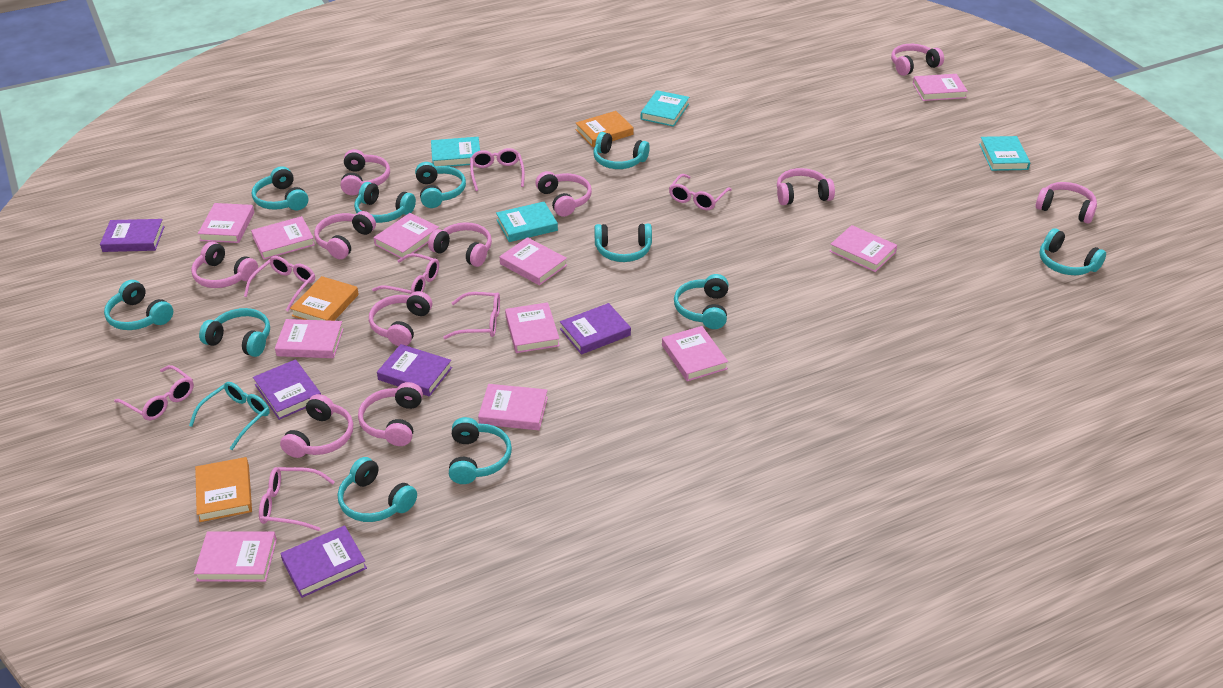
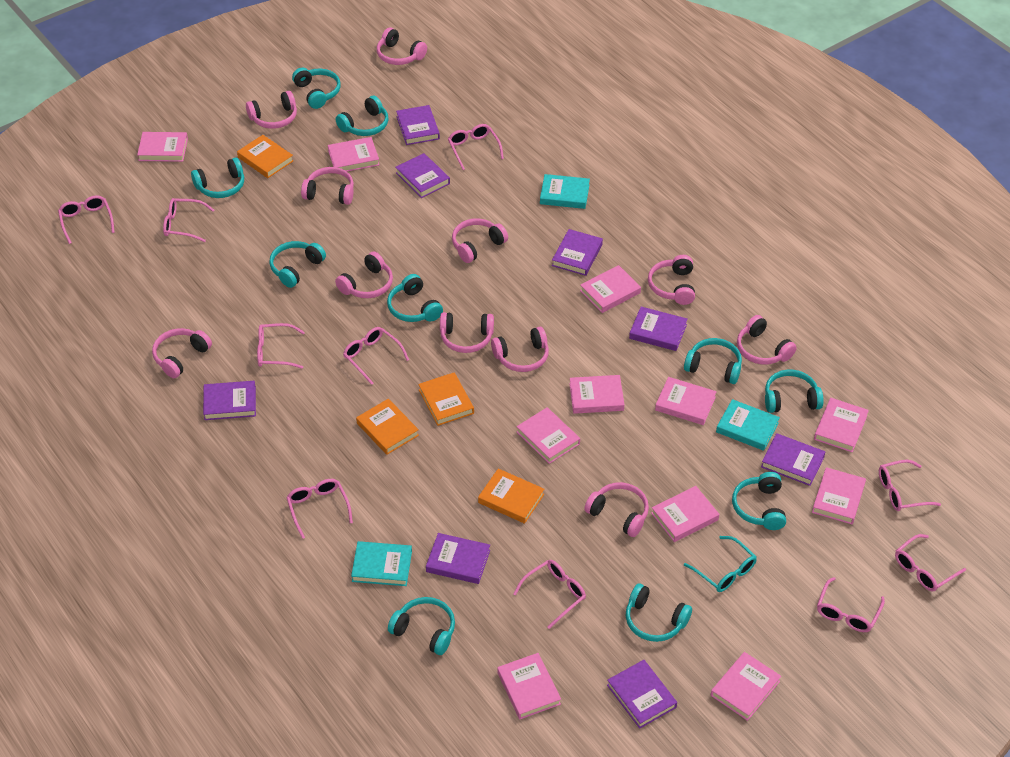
orange book: [195,457,252,522] [290,276,359,321] [576,111,634,147] = 3 -> [237,135,293,178] [356,399,419,455] [418,372,474,426] [478,468,544,524] = 4
pink glasses: [114,365,194,420] [244,256,315,311] [259,467,335,531] [372,253,439,294] [443,292,500,339] [470,148,525,191] [669,174,732,210] = 7 -> [58,195,115,244] [163,198,214,242] [257,323,305,369] [286,479,353,539] [343,327,409,385] [448,124,504,170] [513,560,586,629] [817,577,885,632] [879,460,941,511] [895,534,966,592] = 10
purple book: [100,219,165,252] [253,359,321,420] [280,525,367,598] [377,344,452,397] [560,303,631,355] = 5 -> [203,381,256,420] [395,153,450,198] [396,105,440,145] [426,533,490,584] [552,229,603,276] [607,660,677,729] [629,307,688,351] [761,433,825,486] = 8
turquoise book: [431,137,480,167] [496,202,558,242] [641,90,689,127] [979,136,1030,171] = 4 -> [351,541,412,586] [540,174,590,209] [716,399,780,451] = 3
turquoise headphones: [104,280,173,330] [199,308,270,357] [252,166,308,210] [338,457,417,522] [354,182,416,223] [415,162,466,208] [449,417,512,484] [594,132,650,169] [594,223,652,262] [674,274,729,329] [1039,228,1106,275] = 11 -> [191,158,244,198] [269,241,326,288] [292,68,341,109] [336,96,388,136] [387,274,443,322] [388,597,455,655] [626,584,692,642] [684,338,742,384] [732,472,786,530] [765,369,824,413] = 10

